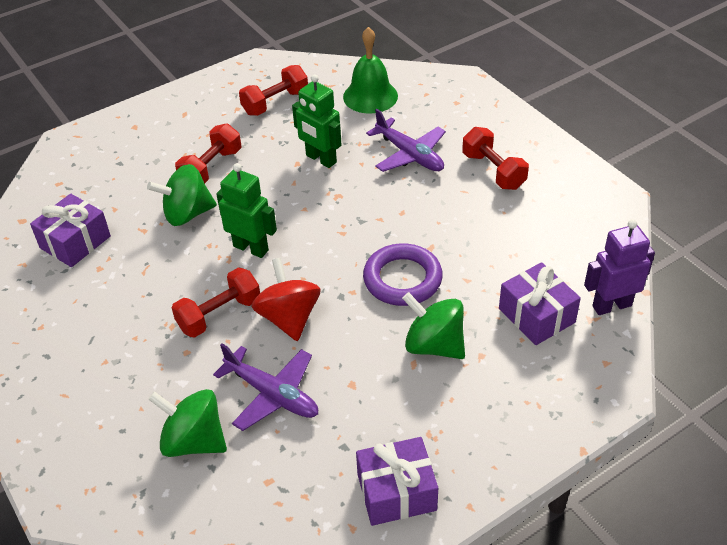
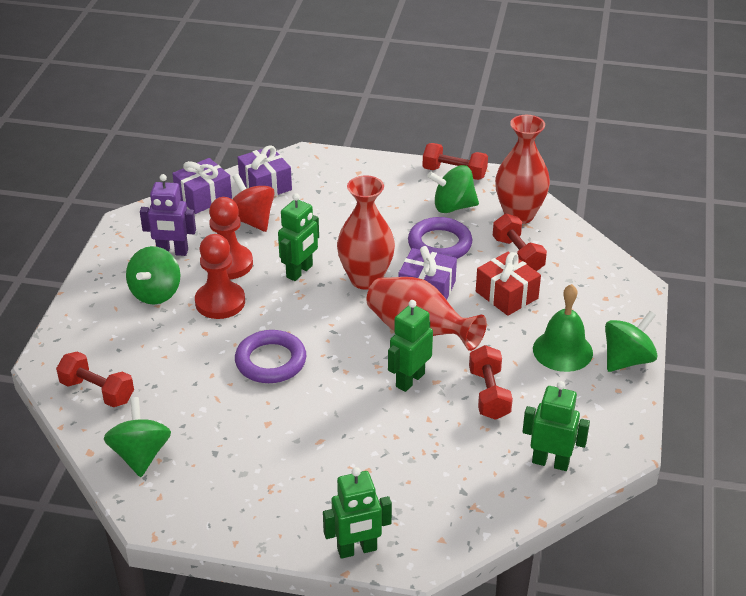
green robot: [216,163,277,258] [292,74,341,168] = 2 -> [278,193,319,281] [323,467,392,559] [388,300,433,392] [523,381,590,471] = 4
green spinning top: [147,164,217,226] [148,389,227,457] [402,292,465,359] = 3 -> [104,397,171,477] [126,246,180,305] [427,165,479,213] [605,311,658,372] = 4
purple plane: [213,343,318,431] [366,109,446,172] = 2 -> none = 0
purple ring: [363,243,443,306] = 1 -> [235,330,307,383] [408,217,472,259] = 2
red gift: none = 0 -> [476,252,541,316] = 1
red pawn: none = 0 -> [195,234,245,319] [207,197,253,280] = 2
red vase: none = 0 -> [337,175,395,290] [367,277,487,351] [495,115,550,224] = 3

